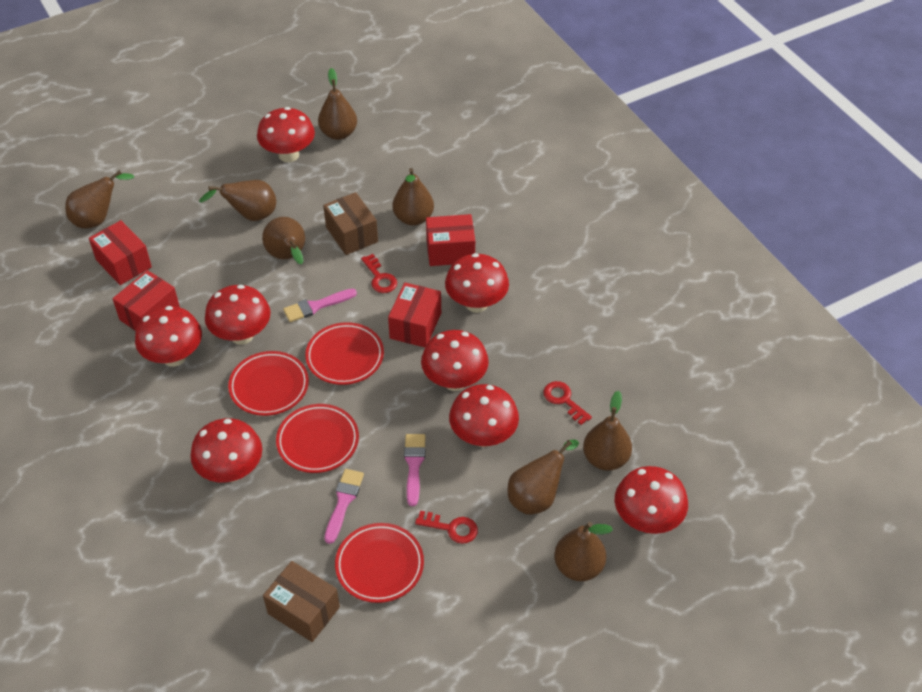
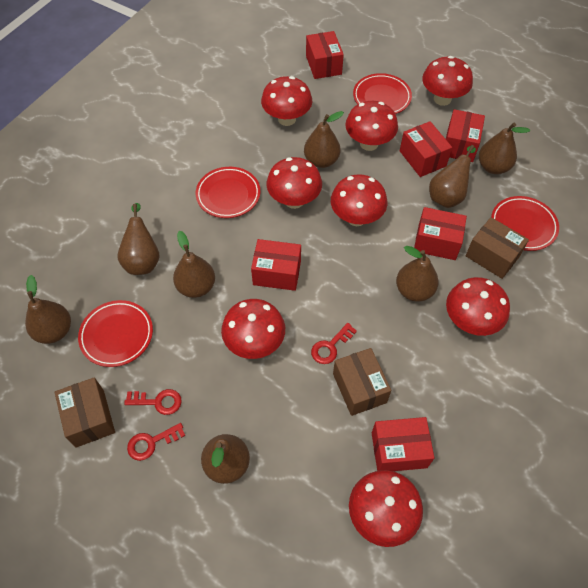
brown box: [263,561,340,642] [323,192,378,255] = 2 -> [54,377,115,448] [333,348,391,416] [466,217,529,279] = 3
pink brush: [283,289,357,322] [325,469,364,544] [404,434,426,506] = 3 -> none = 0
red box: [89,220,152,285] [112,270,180,331] [388,282,441,347] [426,214,475,266] = 4 -> [251,239,301,291] [306,31,344,79] [372,417,434,471] [400,121,452,177] [414,207,467,260] [446,109,485,162] = 6

